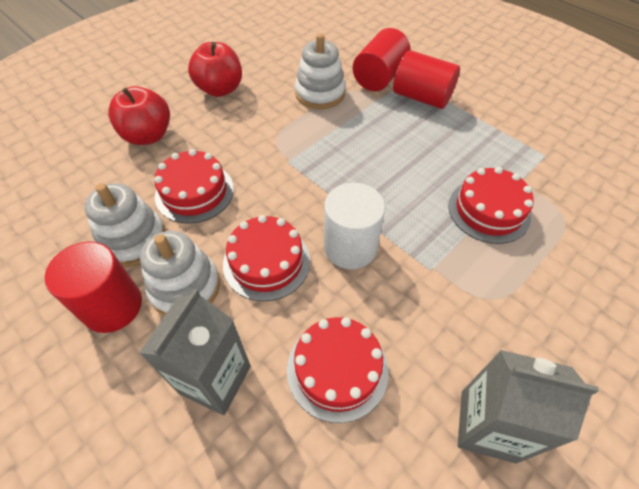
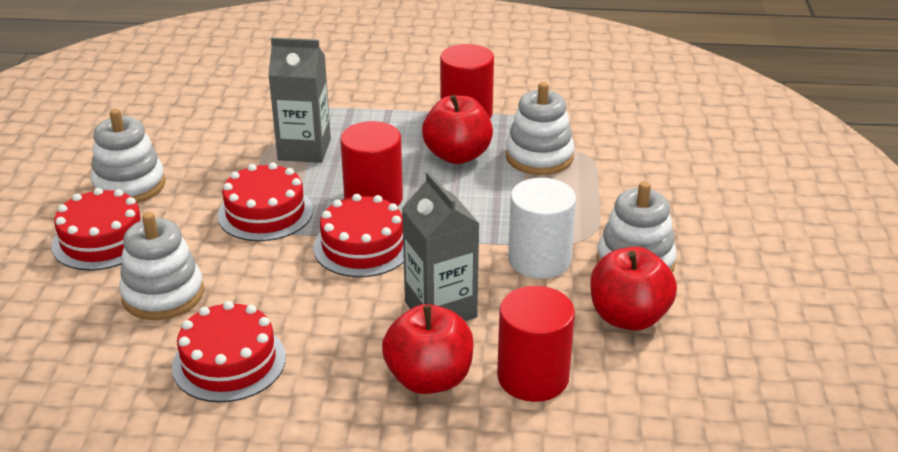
red apple: [108,86,170,145] [188,42,242,97] = 2 -> [382,304,474,394] [422,95,493,164] [590,247,677,331] = 3
white stacking toy: [84,183,166,267] [140,231,220,316] [295,34,346,109] = 3 -> [91,109,166,203] [119,212,204,320] [506,82,575,175] [596,181,677,273] = 4

